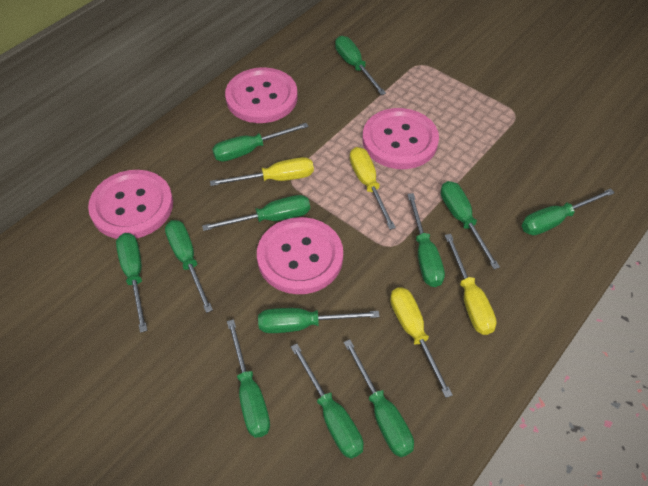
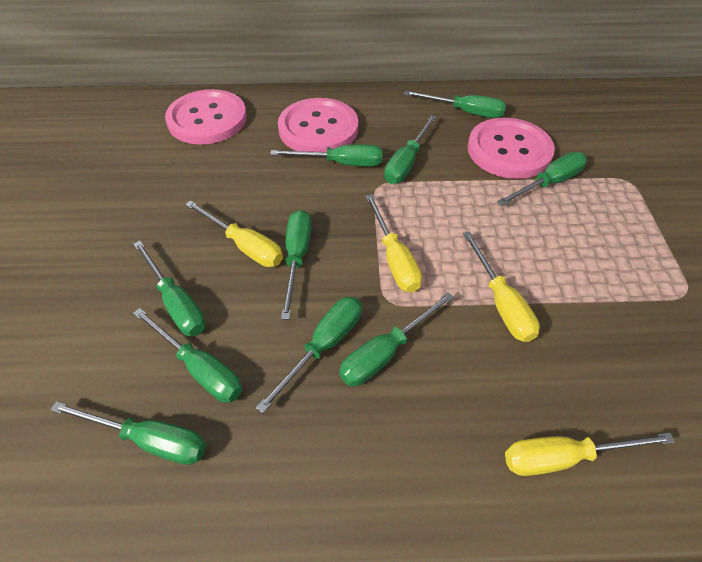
green screwdriver: [116,233,147,333] [165,220,213,313] [202,195,310,231] [212,123,309,162] [227,319,270,438] [258,308,380,333] [291,344,364,459] [335,36,386,95] [344,339,414,457] [407,193,445,287] [441,181,500,269] [522,188,615,235] = 12 -> [50,402,206,465] [133,241,206,336] [133,308,243,403] [256,297,362,413] [270,144,383,166] [281,210,312,320] [339,292,454,386] [384,115,437,184] [404,90,506,118] [497,152,587,206] = 10
pink button: [88,170,173,239] [225,67,298,123] [257,217,343,294] [362,108,439,169] = 4 -> [165,89,247,145] [278,98,358,152] [468,118,555,179] = 3

